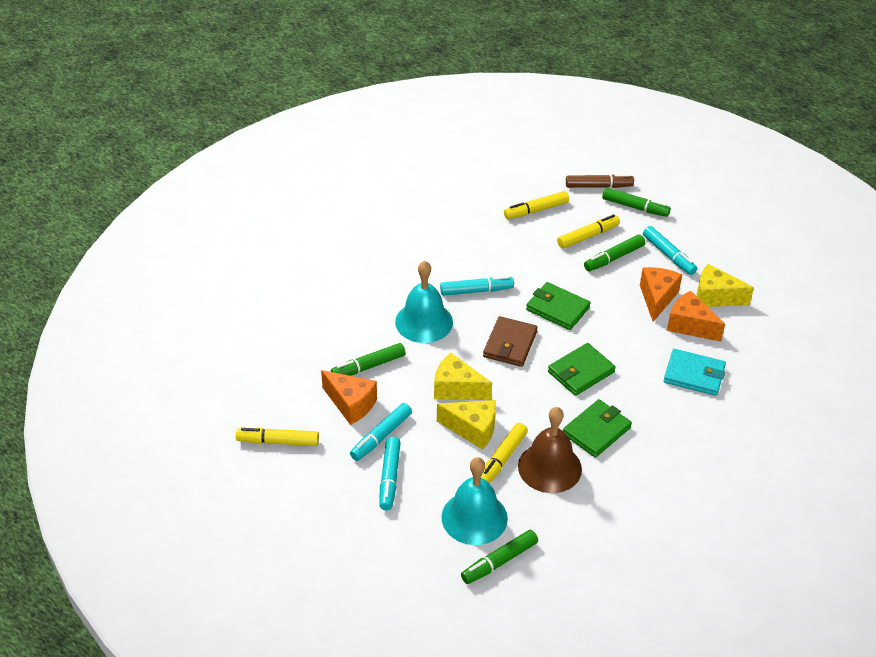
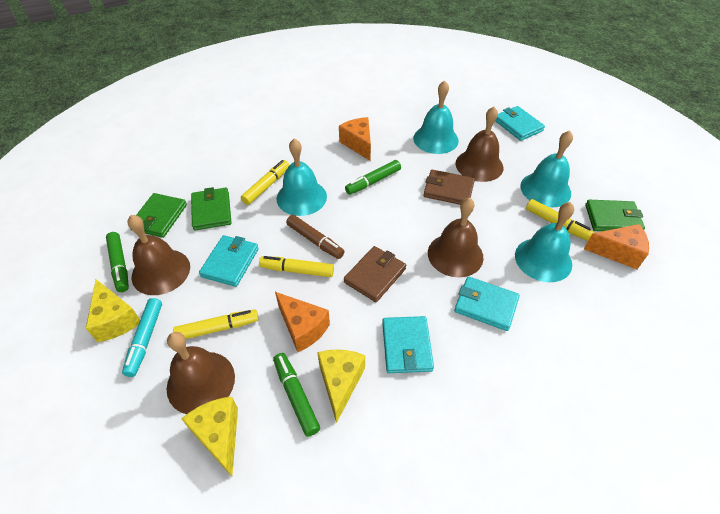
brown bell: [518,407,582,493] = 1 -> [127,215,190,295] [167,332,235,414] [428,197,484,277] [456,107,503,182] = 4
brown wallet: [483,316,538,367] = 1 -> [344,246,406,302] [423,170,475,205] = 2
green marker: [331,343,405,376] [461,530,538,584] [584,235,645,271] [602,188,671,217] = 4 -> [106,232,129,292] [273,353,320,437] [345,160,401,195] = 3
turquoise bell: [395,261,453,343] [442,457,508,545] = 2 -> [277,139,327,216] [413,80,459,154] [515,202,574,282] [520,130,573,207] = 4
turquoise marker: [350,403,412,461] [379,437,401,510] [440,276,514,296] [643,226,697,275] = 4 -> [122,298,162,377] = 1
turquoise wallet: [664,349,726,396] = 1 -> [199,235,259,287] [382,316,434,373] [454,276,520,331] [495,106,545,141] = 4

